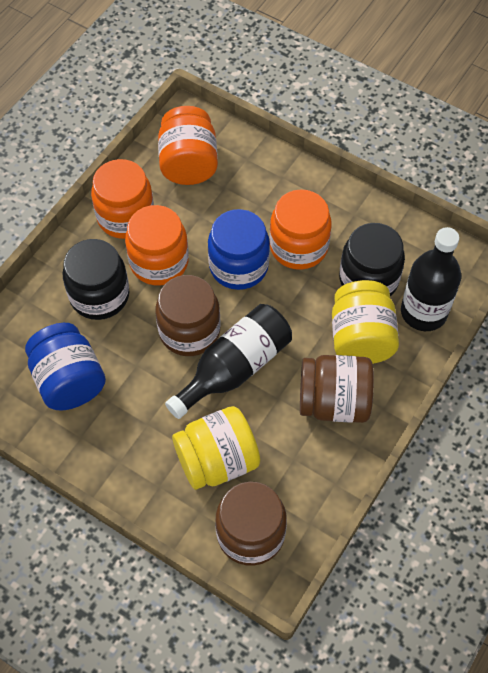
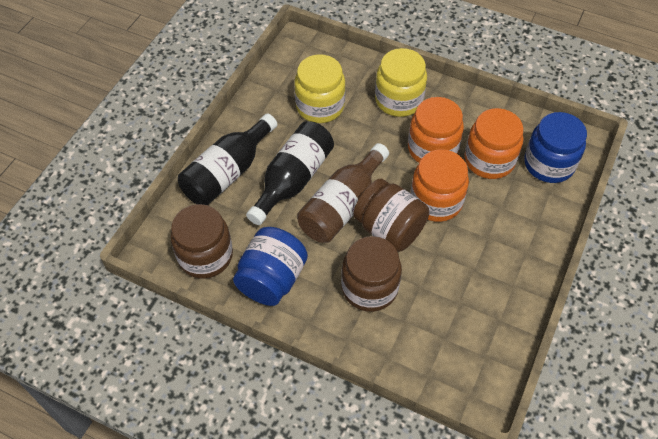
black jar: [63,239,129,320] [339,223,405,296] = 2 -> none = 0
brown bottle: none = 0 -> [297,143,389,243] = 1
orange jar: [91,159,154,239] [125,205,189,285] [158,106,218,185] [269,189,332,270] = 4 -> [408,97,464,163] [411,149,469,222] [465,108,523,179] = 3

